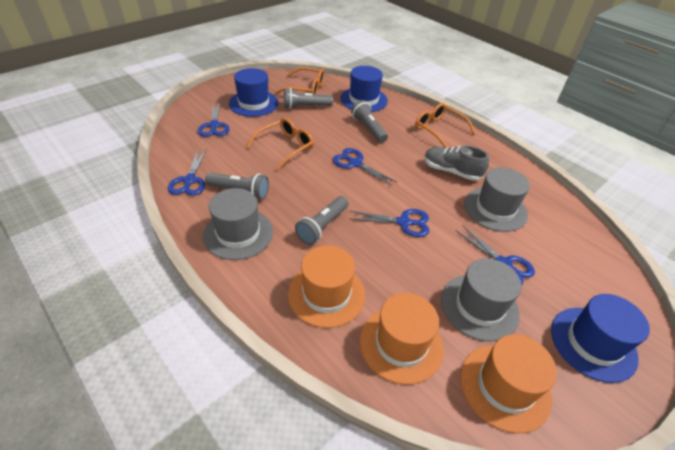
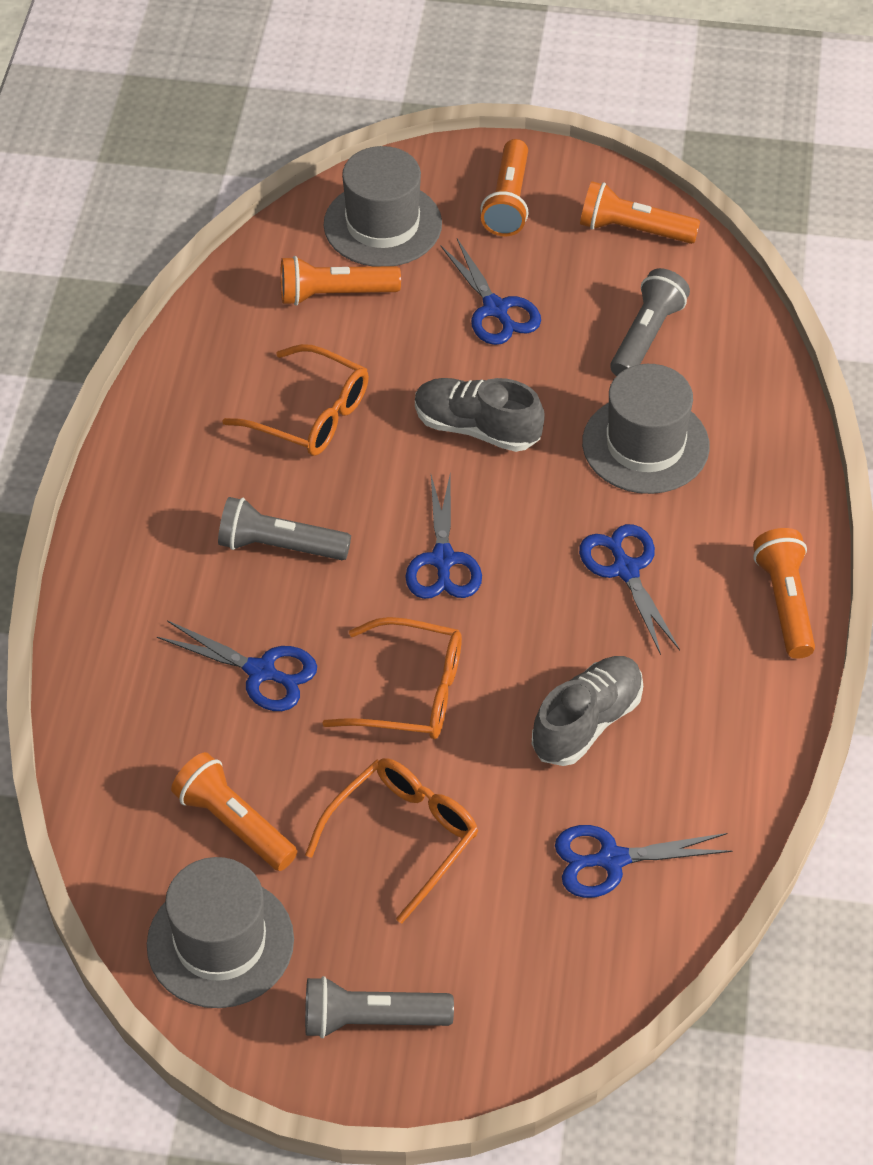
blue hat: [229,68,279,117] [340,66,388,112] [551,294,650,383] = 3 -> none = 0
grey flashlight: [205,173,269,199] [284,88,333,109] [295,196,349,245] [351,100,388,143] = 4 -> [218,497,351,560] [305,976,454,1038] [610,268,690,376] = 3
grey shoe: [424,146,489,181] = 1 -> [415,378,545,452] [532,656,643,766] = 2
orange flashlight: none = 0 -> [171,752,297,871] [281,256,401,306] [480,139,529,236] [580,181,700,244] [753,528,815,659] = 5
orange hat: [288,245,365,328] [360,293,444,385] [460,334,557,434] = 3 -> none = 0

